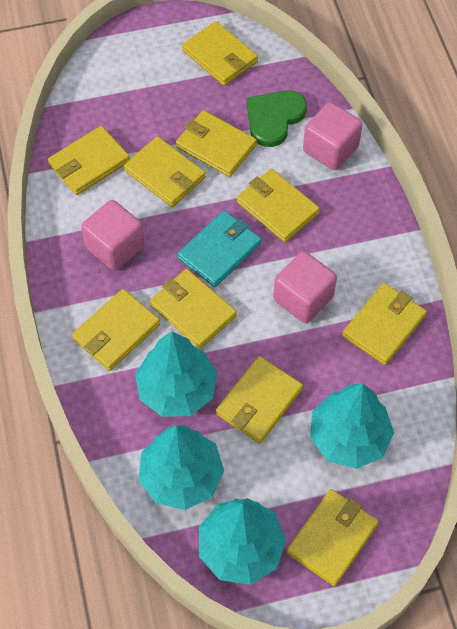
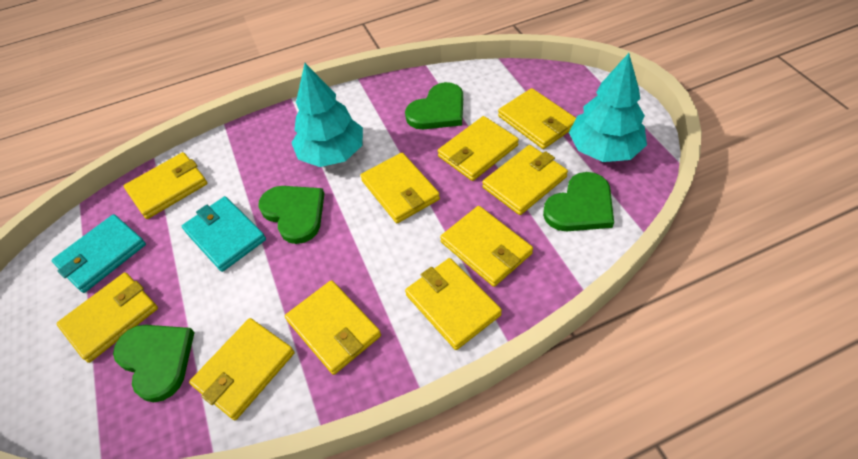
green heart: [247,90,307,147] = 1 -> [113,325,195,402] [258,186,325,244] [405,82,463,129] [543,172,614,231] = 4
pink cube: [81,200,144,271] [273,251,337,323] [303,102,362,170] = 3 -> none = 0
turquoise tree: [135,331,217,417] [139,425,224,510] [199,498,286,585] [310,383,394,469] = 4 -> [292,63,363,167] [569,53,647,162] = 2
turquoise wallet: [177,211,261,287] = 1 -> [51,214,146,293] [182,196,266,272] = 2

